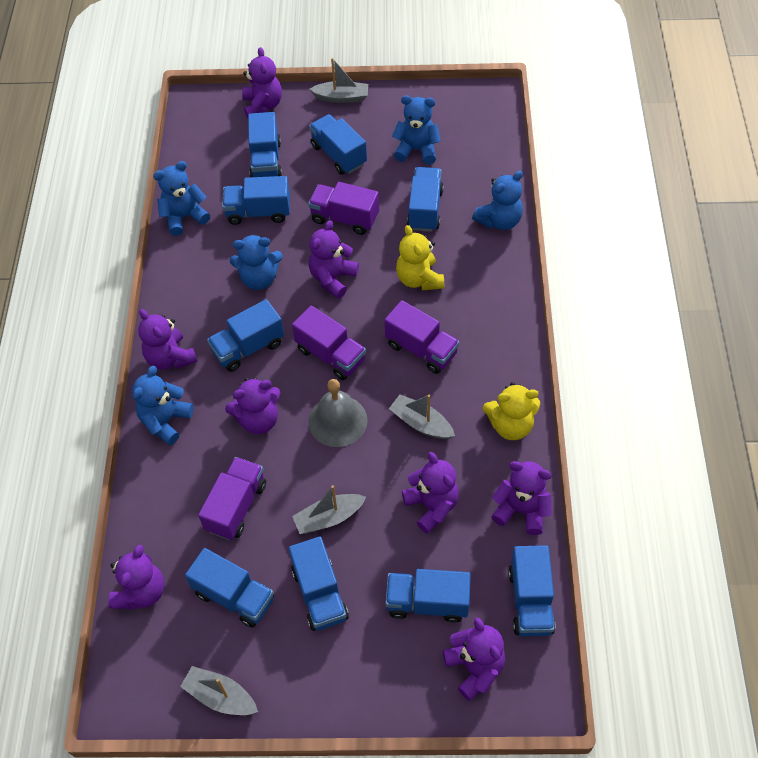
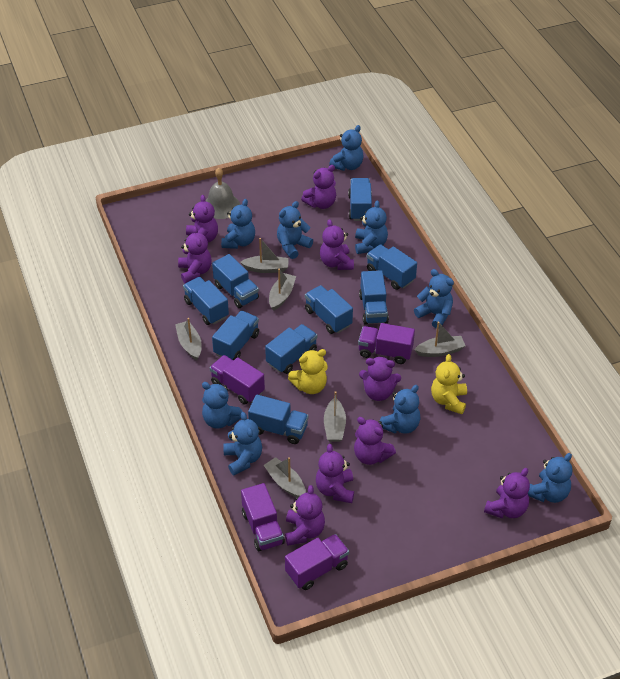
blue teddy bear: [132,366,194,445] [153,161,210,236] [230,234,283,290] [392,95,441,165] [472,171,523,230] = 5 -> [202,382,243,429] [221,199,255,249] [223,412,262,475] [277,201,313,259] [329,125,364,171] [355,200,388,254] [380,385,421,434] [414,269,454,329] [528,453,572,503] = 9
grey boat: [180,666,258,715] [292,485,366,534] [309,58,368,103] [389,395,455,439] = 4 -> [175,318,202,360] [240,238,289,273] [264,457,306,498] [269,269,296,311] [324,391,346,442] [414,321,465,357] = 6
purple teddy bear: [108,545,165,609] [138,309,198,369] [225,378,281,434] [242,47,282,118] [309,220,359,299] [402,452,459,534] [443,618,505,701] [491,461,552,535] = 8 -> [178,226,212,283] [186,195,218,242] [285,485,325,546] [301,165,336,209] [316,444,354,503] [320,219,354,270] [354,417,396,465] [359,356,401,401] [484,468,530,518] = 9

